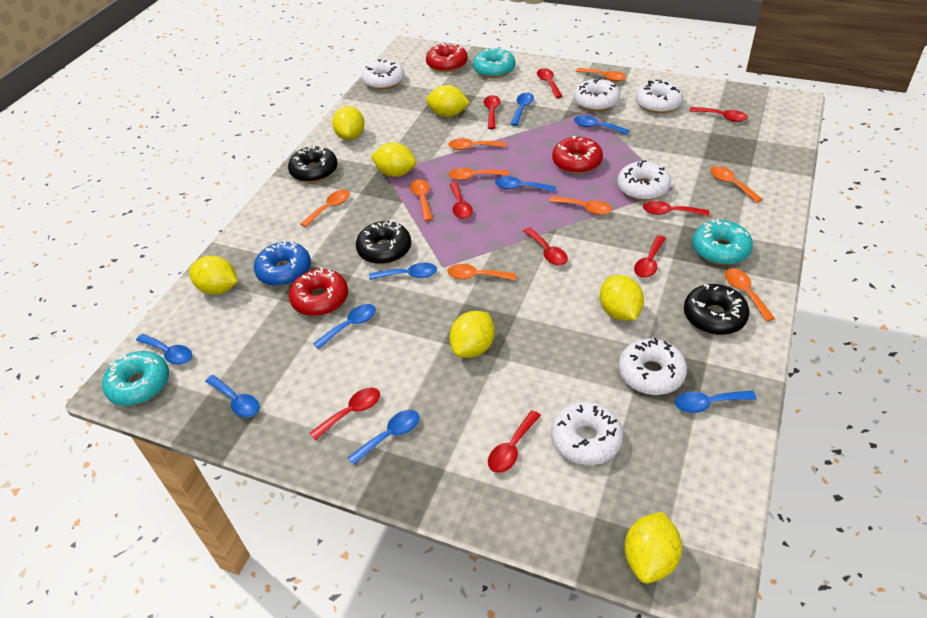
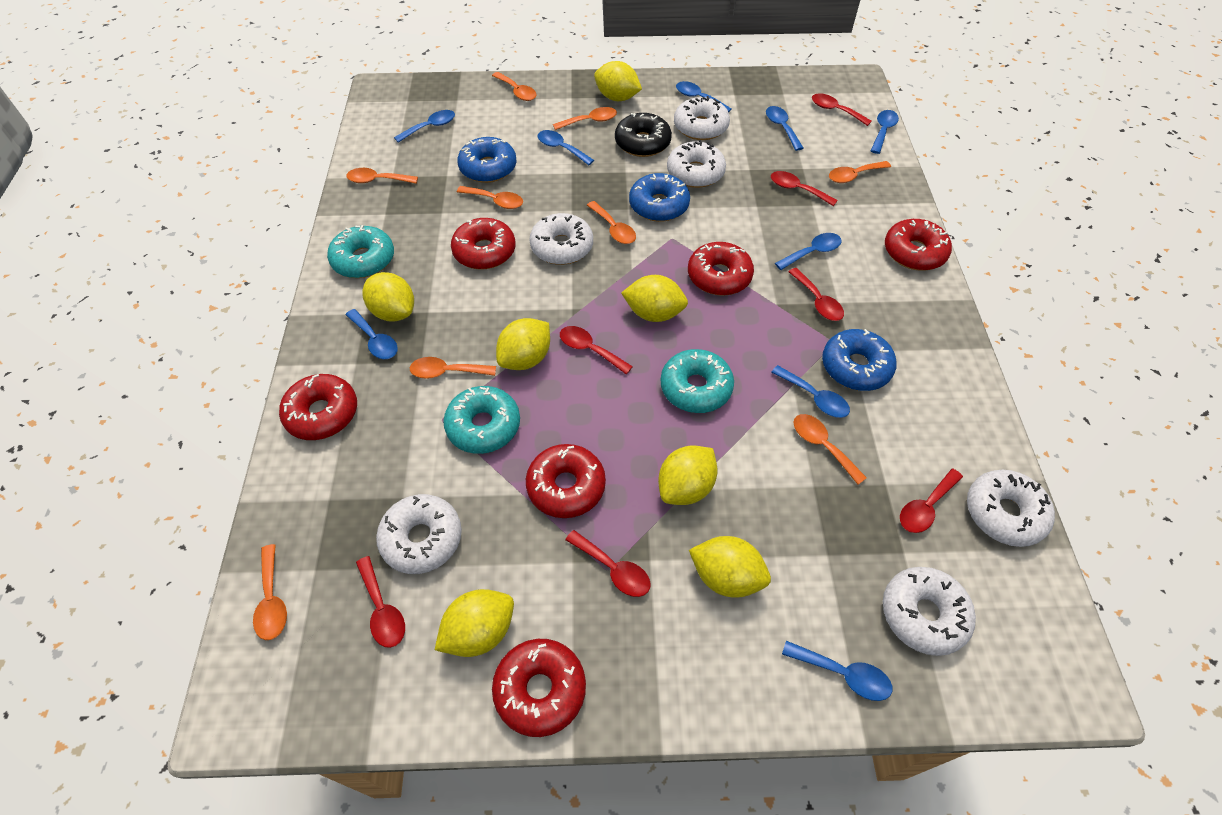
black donut: [288,145,338,183] [356,220,411,264] [684,284,750,335] = 3 -> [615,113,672,157] = 1
blue donut: [254,240,311,286] = 1 -> [457,137,517,183] [629,173,690,222] [822,329,897,391] = 3
red donut: [289,267,348,316] [426,43,468,72] [552,136,603,174] = 3 -> [279,374,357,440] [451,218,516,270] [492,639,586,737] [526,444,606,518] [688,242,754,296] [885,219,952,271] = 6
red spoon: [310,387,380,440] [449,182,473,219] [484,95,500,129] [488,410,541,473] [523,227,568,265] [537,68,563,98] [634,235,666,278] [643,201,709,216] [689,107,748,122] = 9 -> [356,556,405,648] [560,326,633,374] [565,530,650,597] [771,171,838,206] [788,268,844,321] [812,93,872,126] [900,469,963,533] = 7

